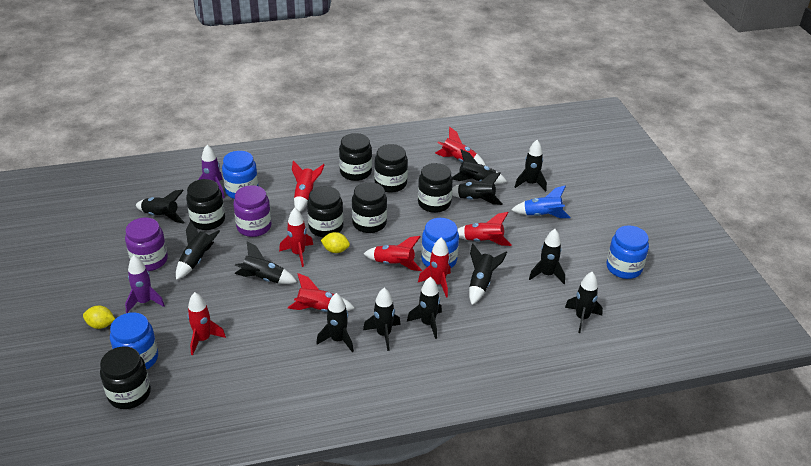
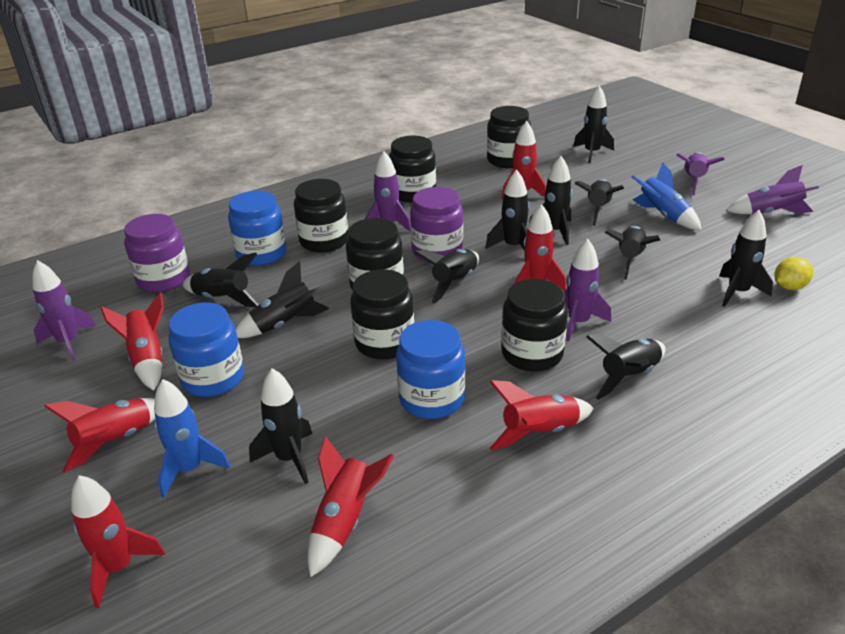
black jar: [100,346,151,409] [186,179,225,230] [307,186,343,237] [339,133,372,181] [352,182,387,233] [374,144,408,193] [418,163,453,213] = 7 -> [294,179,348,252] [346,218,404,290] [350,269,414,359] [389,136,436,203] [487,106,531,168] [501,279,568,371] = 6
black rocket: [136,190,185,224] [176,220,220,280] [234,241,297,284] [316,293,354,353] [363,288,401,351] [407,277,442,339] [452,149,507,184] [452,172,503,205] [469,243,507,305] [515,140,547,191] [529,229,565,284] [565,272,603,333] = 12 -> [182,252,259,307] [236,261,329,338] [249,369,312,484] [415,249,479,304] [485,170,530,249] [529,156,572,245] [573,85,614,163] [574,179,624,226] [586,334,666,400] [605,226,660,280] [719,210,773,307] = 11
blue jar: [110,313,158,369] [222,151,258,199] [421,218,459,269] [607,225,649,279] = 4 -> [169,303,244,397] [228,191,287,266] [396,320,466,419] = 3
blue rocket: [512,185,570,218] = 1 -> [154,379,230,498] [632,163,702,230] = 2
purple rocket: [125,255,165,313] [198,145,225,199] = 2 -> [32,260,96,361] [365,151,411,232] [564,239,611,341] [676,152,725,196] [726,165,819,214] = 5
red rocket: [187,292,226,355] [279,208,313,267] [288,273,355,312] [292,161,324,212] [364,236,422,271] [418,238,451,298] [435,126,486,166] [457,212,512,246] = 8 -> [44,398,155,473] [71,475,165,608] [101,292,164,391] [307,436,394,577] [490,380,594,450] [502,121,546,199] [515,204,566,291] = 7
yellow lemon: [83,306,115,329] [320,232,350,253] = 2 -> [774,257,814,290] = 1

